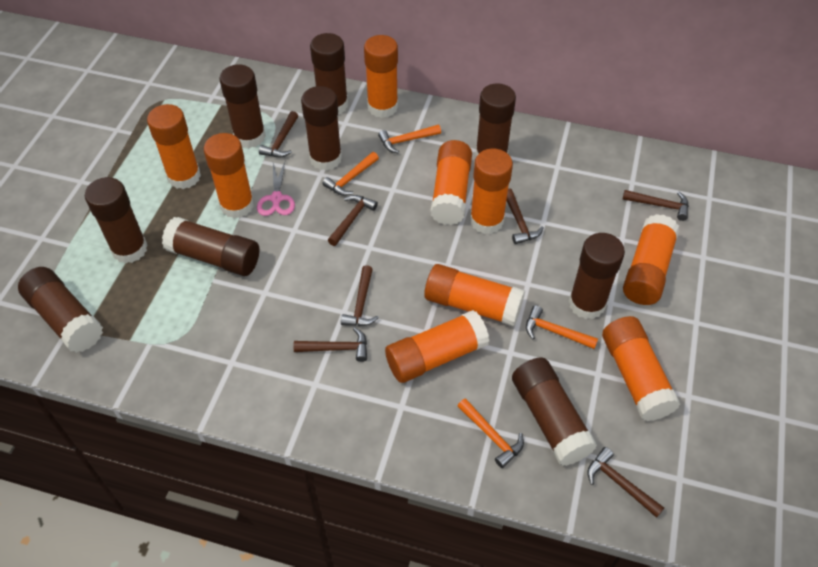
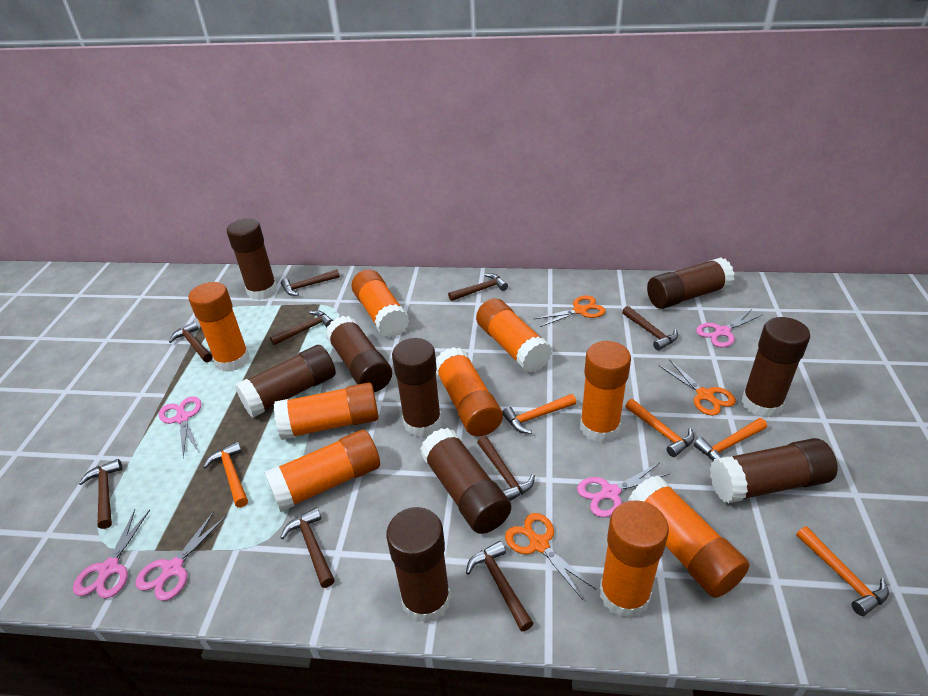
brown hammer: [259,111,298,158] [293,327,367,362] [328,195,378,246] [341,265,379,326] [506,188,544,244] [587,447,664,518] [622,190,689,221] = 7 -> [79,459,122,529] [169,321,213,362] [270,310,333,345] [280,507,335,588] [281,269,340,296] [448,273,508,301] [466,541,534,632] [477,436,535,501] [622,306,678,350] = 9
orange hammer: [322,152,379,196] [378,125,441,154] [458,398,524,468] [526,305,598,349] = 4 -> [203,442,248,507] [502,394,576,434] [625,399,694,457] [694,418,767,461] [796,526,889,616] = 5
orange scissors: none = 0 -> [505,513,596,600] [534,295,606,327] [659,359,736,416] = 3
pink scissors: [257,162,295,216] = 1 -> [73,510,150,598] [135,511,226,601] [159,396,201,458] [577,463,670,517] [696,309,762,348] = 5

